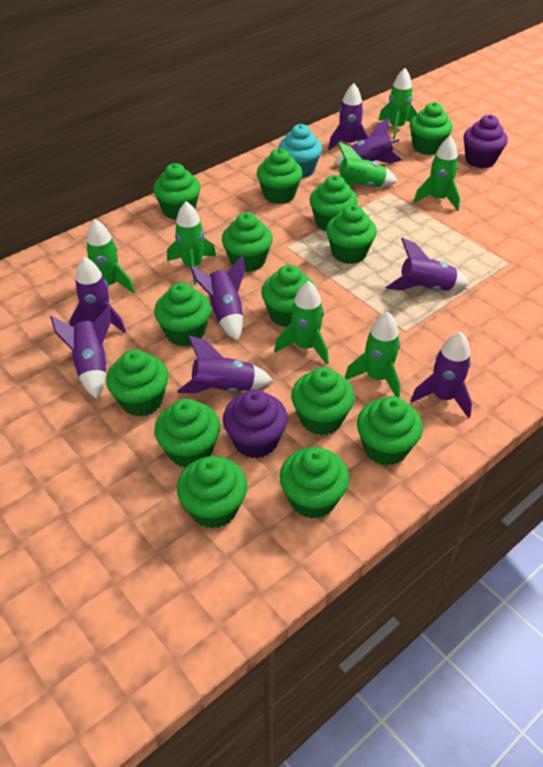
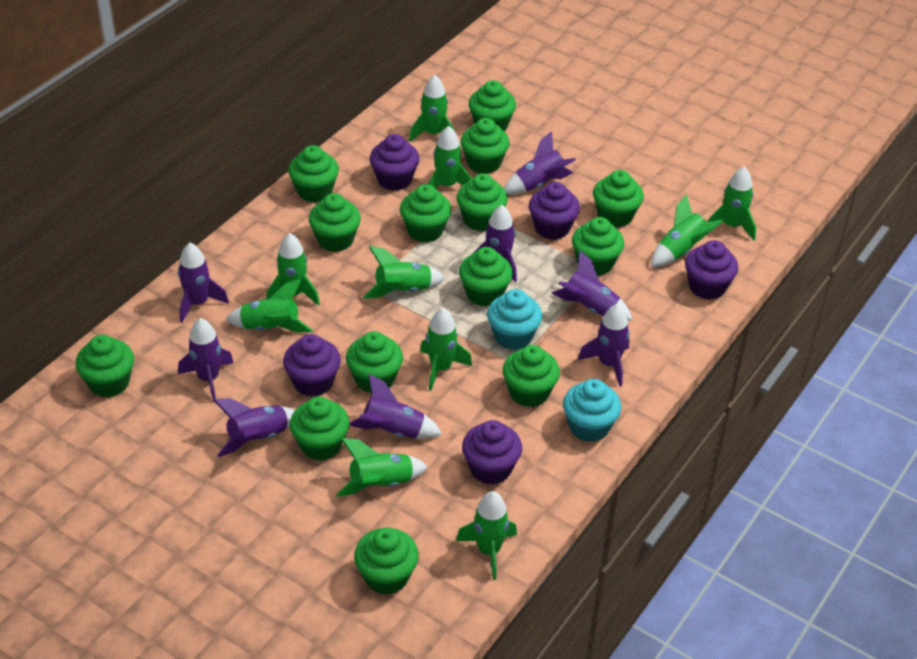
green rocket: [87,219,135,293] [167,201,216,285] [274,281,329,365] [338,142,398,187] [345,312,400,398] [378,68,418,140] [414,136,460,211] = 7 -> [226,279,313,332] [266,233,320,306] [336,438,428,497] [363,246,445,299] [409,75,456,141] [420,308,472,391] [428,126,472,189] [456,491,517,580] [651,194,724,267] [708,166,756,240] = 10
purple cupcake: [223,389,288,458] [463,115,508,168] = 2 -> [283,334,341,397] [370,134,420,191] [462,420,522,485] [529,182,580,240] [685,240,738,300] = 5
turquoise cupcake: [278,124,322,178] = 1 -> [487,289,542,350] [563,379,622,442] = 2

